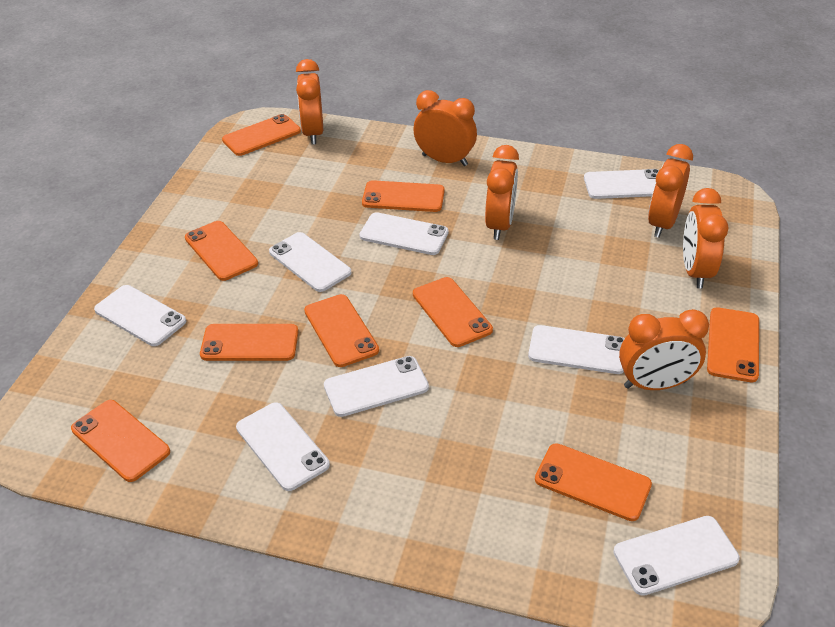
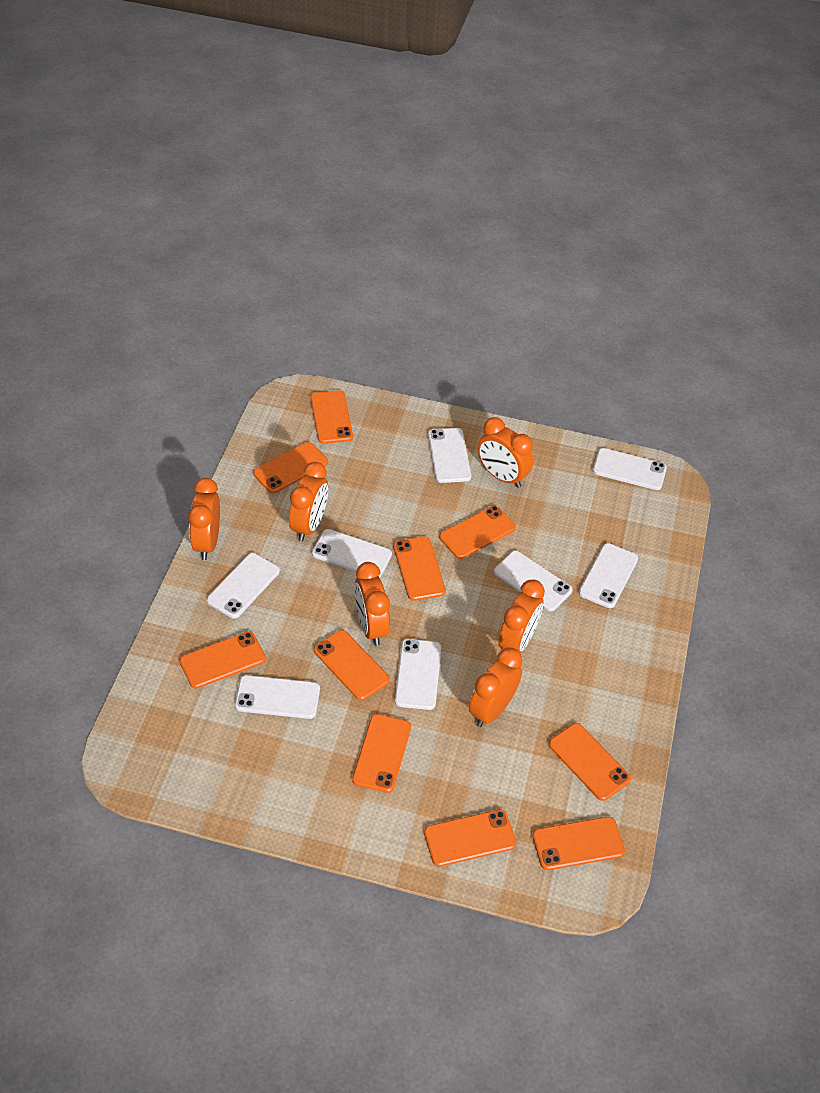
orange phone: [71,400,170,482] [185,221,258,281] [200,324,298,361] [222,114,301,156] [304,294,379,367] [362,180,445,212] [413,277,493,347] [535,443,652,521] [707,307,759,382] = 9 -> [180,631,266,689] [253,442,328,493] [310,390,353,444] [314,630,390,700] [352,714,411,793] [393,536,446,601] [424,809,517,867] [439,506,516,559] [532,817,625,870] [549,723,631,801] = 10

